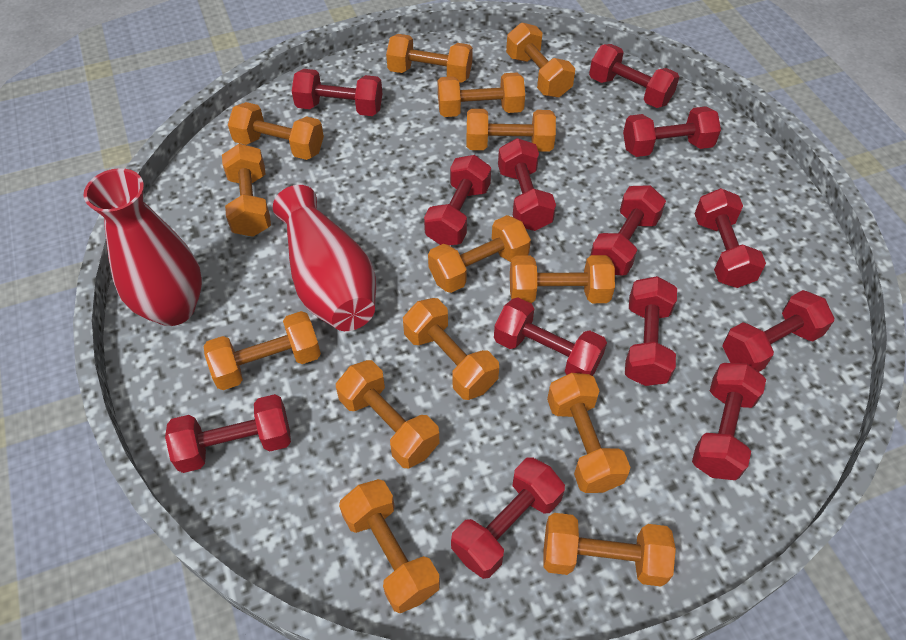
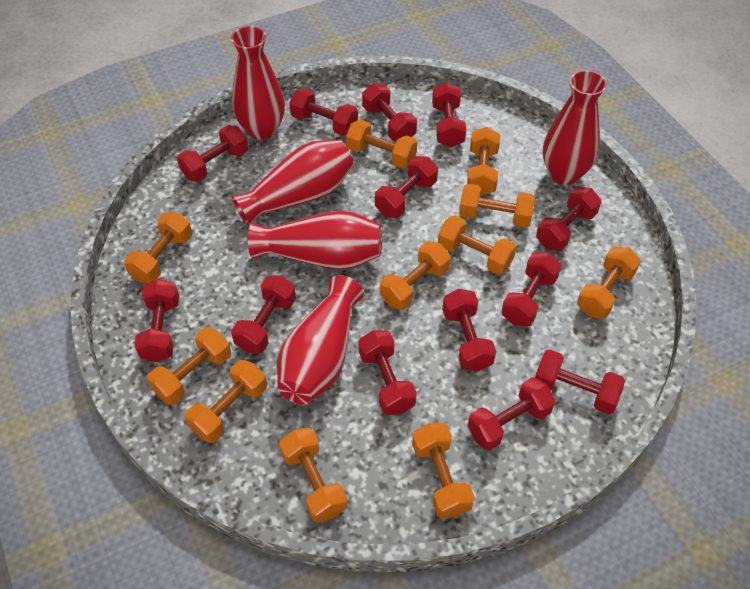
orange dumbbell: [204,311,321,390] [222,144,271,237] [228,102,324,160] [336,360,439,468] [339,479,440,613] [386,34,473,82] [403,298,499,400] [428,215,531,293] [438,72,525,117] [466,109,556,152] [506,23,575,98] [510,255,615,303] [543,513,676,587] [547,373,631,493] = 14 -> [124,212,192,283] [147,327,231,405] [185,360,267,443] [279,428,347,523] [346,119,417,168] [380,241,451,310] [412,423,475,518] [438,215,517,275] [459,183,535,228] [467,127,500,196] [577,246,641,319] = 11
red vase: [84,168,202,326] [273,185,376,331] = 2 -> [231,26,285,140] [231,140,354,227] [248,211,382,269] [277,275,364,404] [543,70,607,185] = 5

